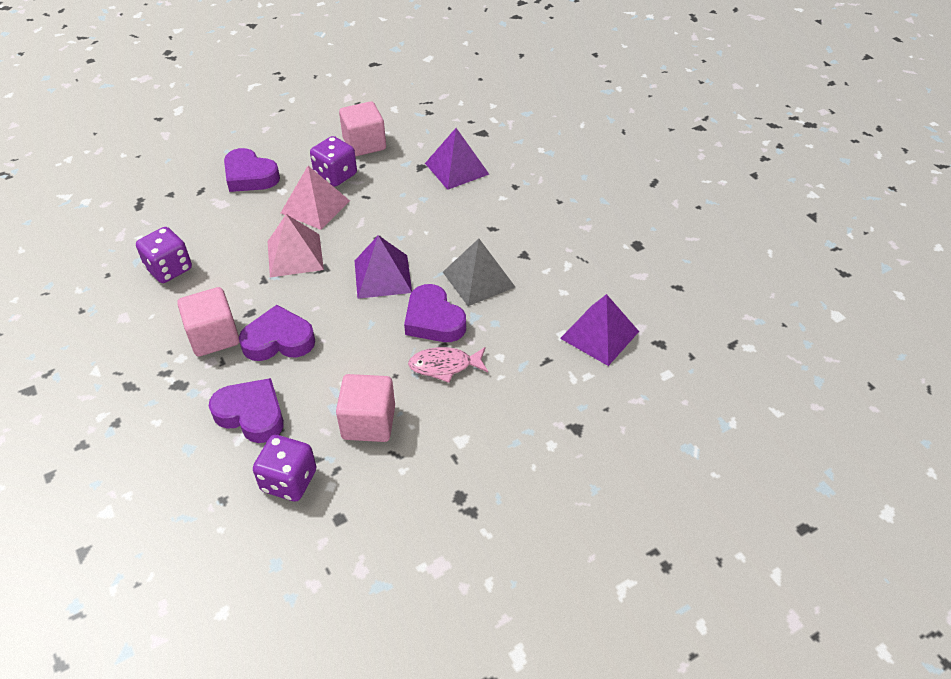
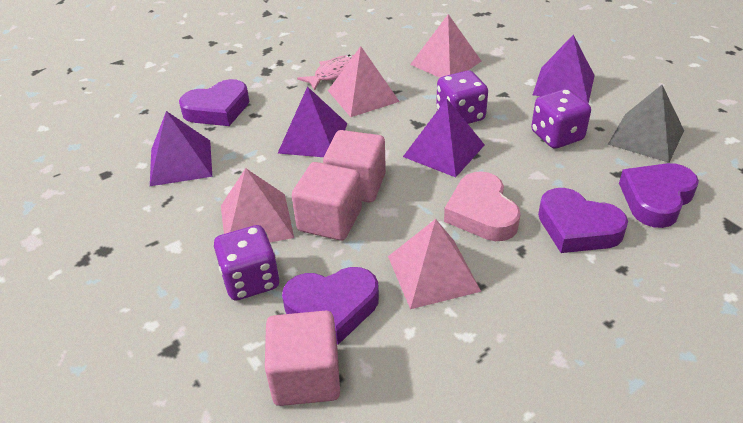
pink heart: none = 0 -> [444,171,521,241] = 1
pink pyramid: [267,214,324,277] [281,166,350,230] = 2 -> [221,168,294,242] [328,46,400,117] [388,219,481,309] [410,14,482,78] = 4
purple pyramid: [355,235,412,299] [425,128,489,190] [560,294,639,366] = 3 -> [150,111,212,186] [278,86,347,157] [403,98,485,177] [533,35,595,104] = 4

